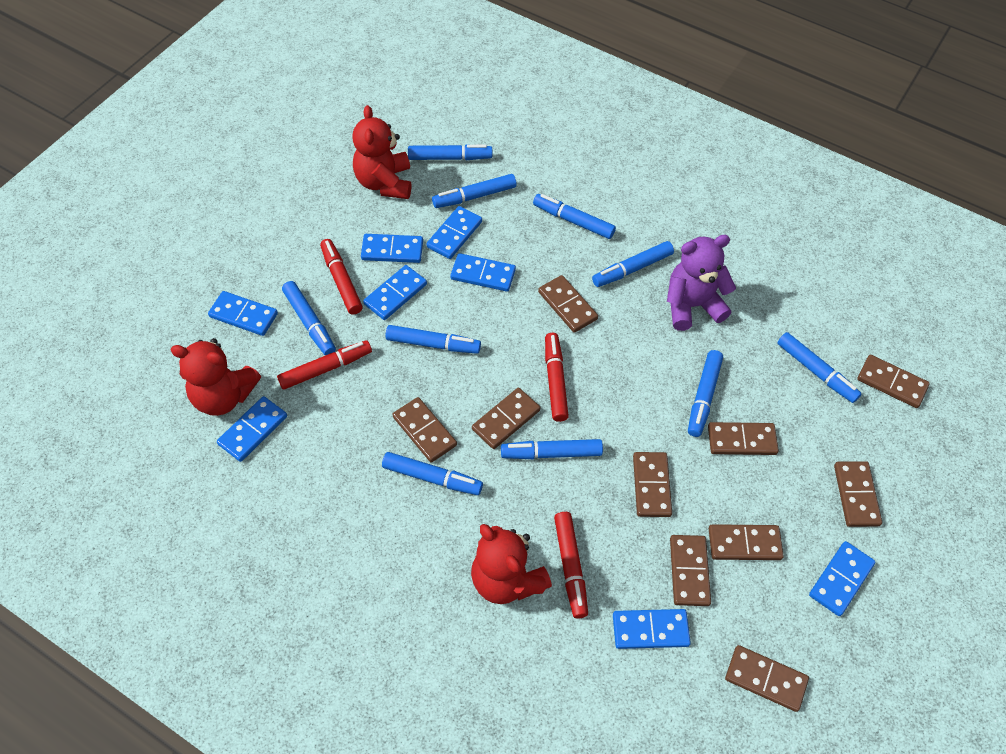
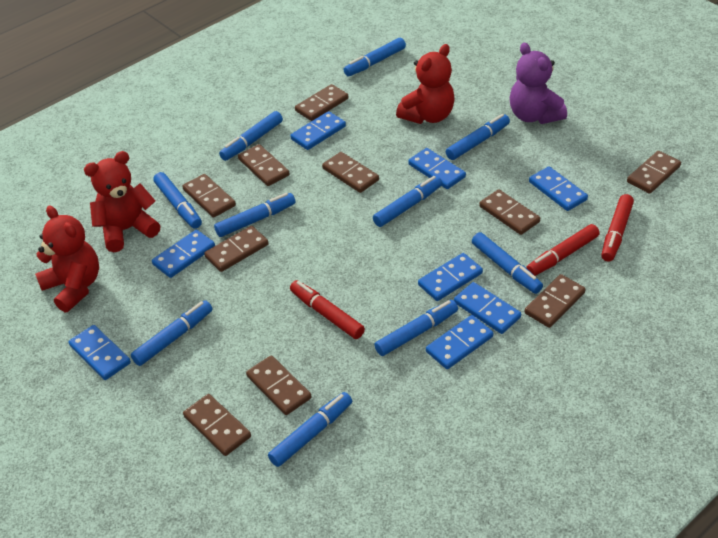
red marker: [277,340,372,390] [320,239,363,315] [545,333,569,422] [554,512,588,619] = 4 -> [290,280,365,339] [526,224,599,276] [601,194,634,262] = 3

